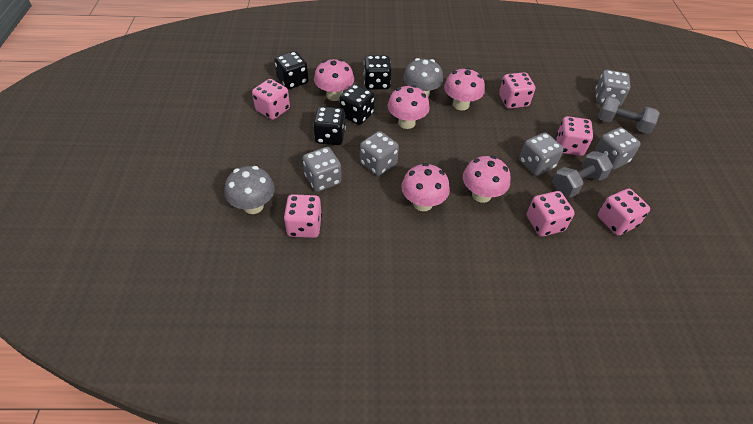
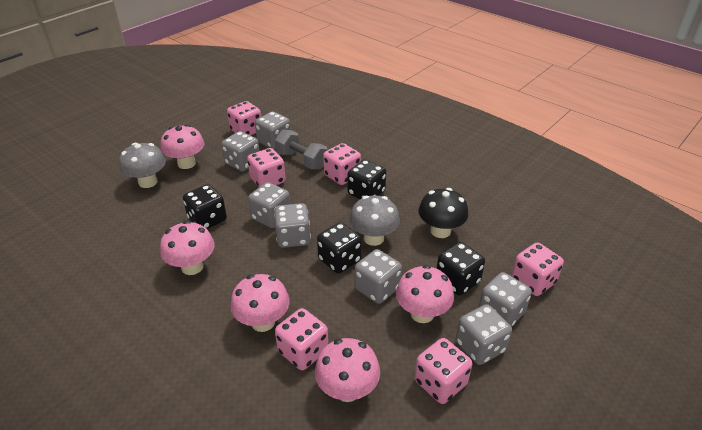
black mushroom: none = 0 -> [418,188,468,238] = 1
grey dice: [303,147,342,192] [360,131,399,176] [519,132,564,176] [594,127,641,170] [595,70,630,106] = 5 -> [221,131,260,172] [248,182,290,228] [255,111,291,150] [274,203,311,248] [355,249,402,304] [456,304,512,365] [478,272,532,327] = 7
grey dumbbell: [553,151,613,198] [598,96,660,134] = 2 -> [275,130,328,170] = 1

